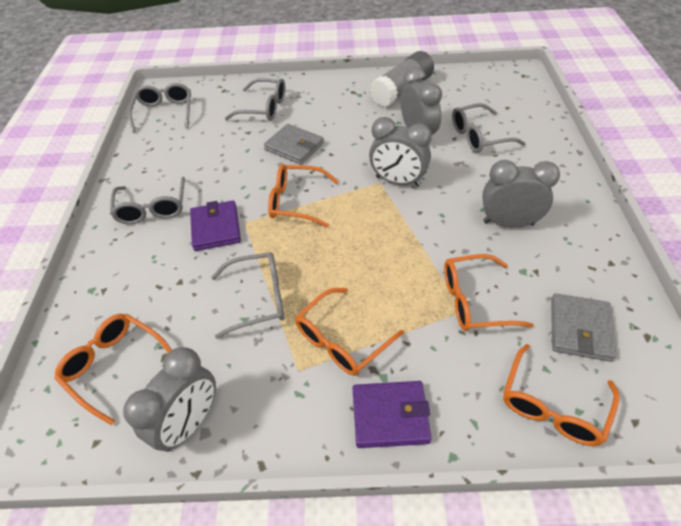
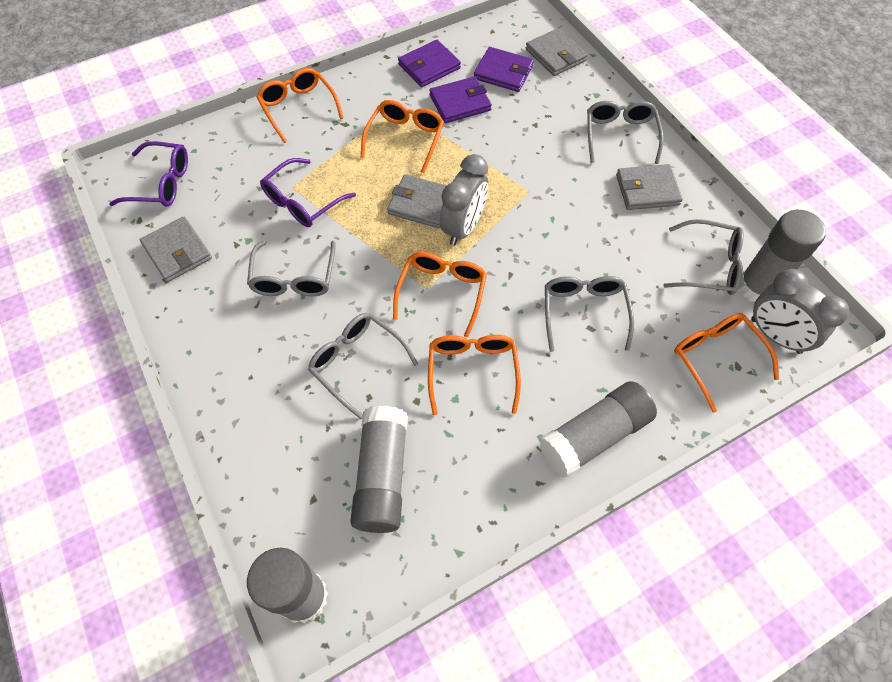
grey clock: [123,347,216,452] [369,117,432,187] [401,67,442,135] [482,160,560,227] = 4 -> [440,154,488,245] [751,269,849,354] = 2
grey glue stick: [370,51,434,107] = 1 -> [247,548,328,624] [350,405,408,533] [539,381,657,478] [739,210,826,301] = 4
grey wallet: [264,124,324,165] [551,293,617,362] = 2 -> [140,217,212,282] [387,174,446,228] [526,28,587,76] [616,164,683,210] = 4
purple glasses: none = 0 -> [109,141,188,207] [260,158,356,227] = 2
purple wallet: [190,200,241,251] [352,381,431,448] = 2 -> [398,40,461,87] [429,76,492,123] [474,47,534,92] = 3

